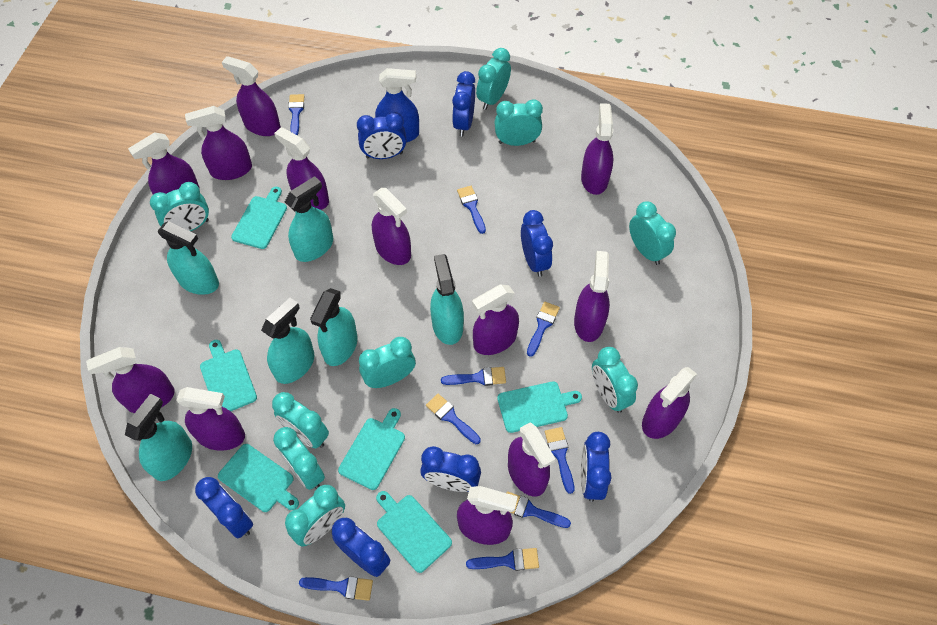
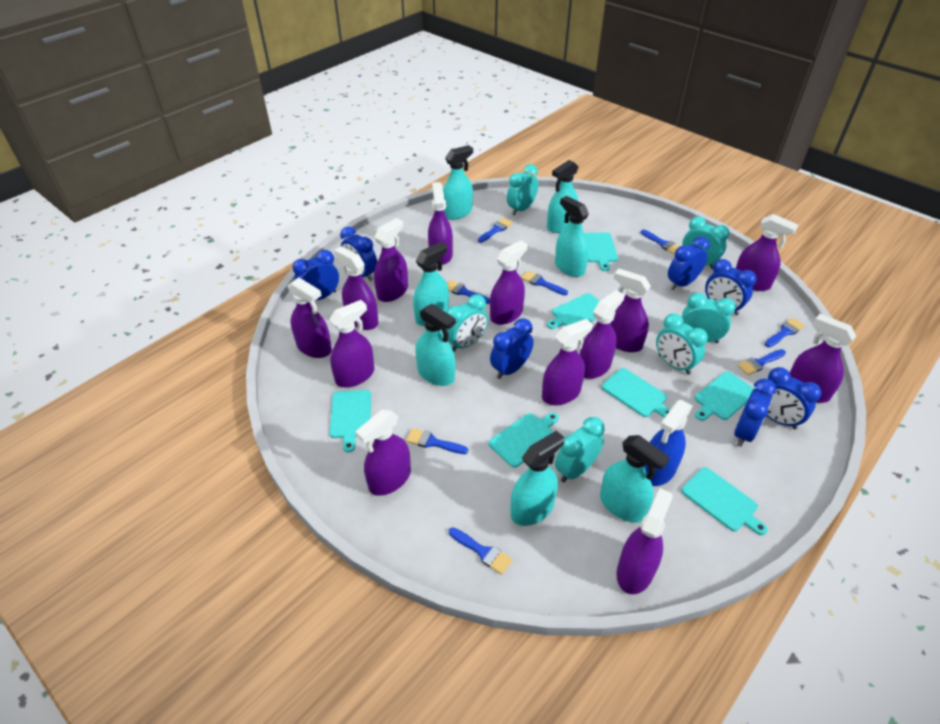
blue brush: [288,94,304,136] [299,576,373,601] [426,394,481,444] [441,367,506,386] [457,186,486,234] [466,548,539,571] [506,491,571,528] [527,302,560,357] [545,427,574,494] = 9 -> [406,428,468,454] [447,280,490,304] [449,527,513,575] [478,218,513,243] [521,271,568,295] [641,229,680,255] [737,349,786,375] [765,318,805,347] = 8
turquoise clock: [150,182,209,231] [272,392,329,448] [273,427,325,490] [285,485,345,546] [359,337,416,388] [476,48,511,110] [494,99,543,146] [592,347,638,413] [629,201,676,265] = 9 -> [446,294,488,352] [507,164,538,215] [555,417,605,482] [656,313,708,375] [682,216,730,269] [682,293,736,343] = 6
turquoise cutting board: [200,340,257,411] [218,444,299,512] [231,187,287,249] [338,408,405,490] [376,491,452,573] [497,381,582,433] = 6 -> [330,390,371,453] [489,413,559,468] [547,293,599,329] [584,232,618,271] [602,368,671,417] [681,467,768,535] [694,371,754,421] = 7
turquoise spray bottle: [125,394,192,481] [158,221,219,295] [261,298,314,384] [285,176,333,262] [310,288,358,366] [430,254,464,345] = 6 -> [413,242,449,326] [415,304,456,386] [443,145,473,220] [511,430,565,526] [547,160,579,233] [555,196,589,277] [600,435,670,523] = 7

